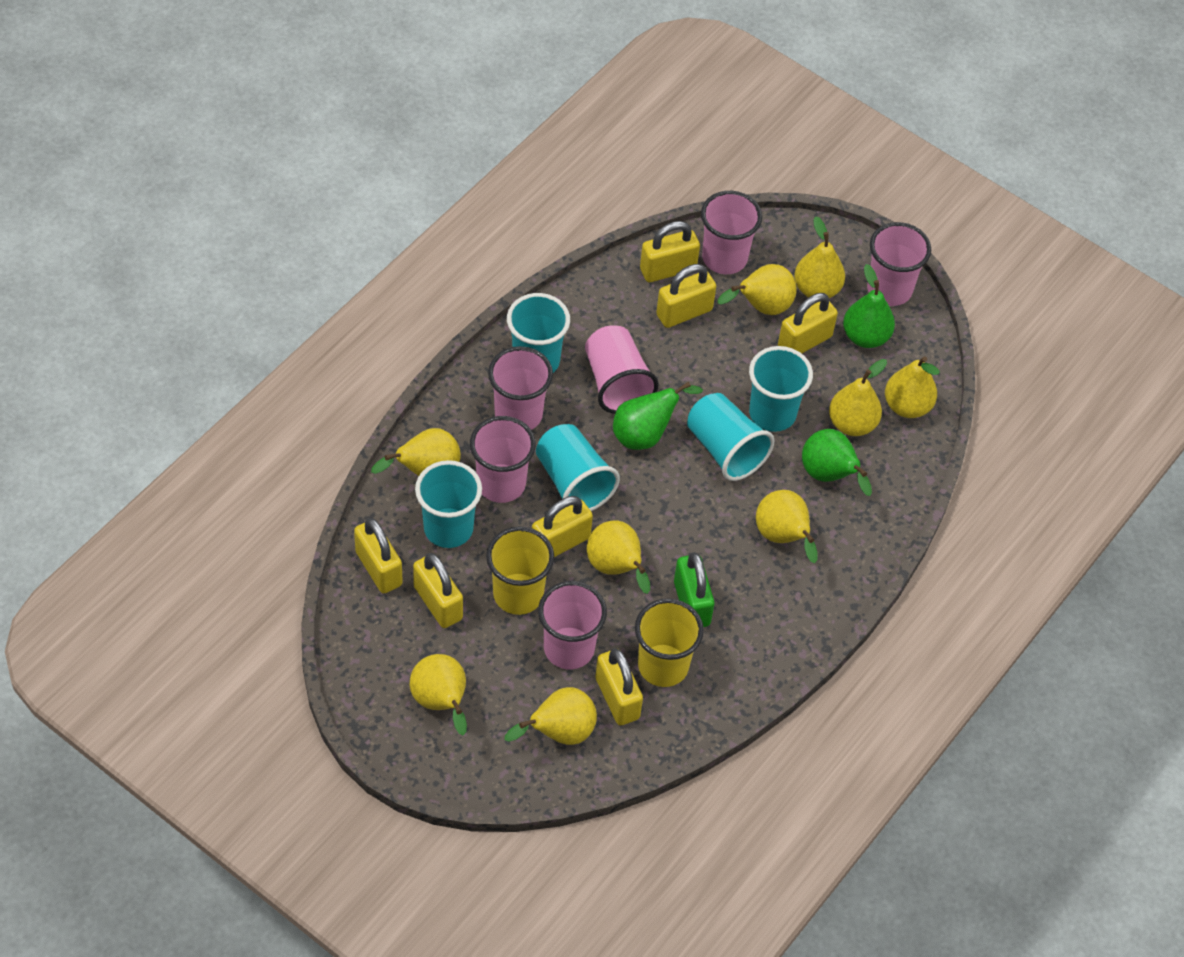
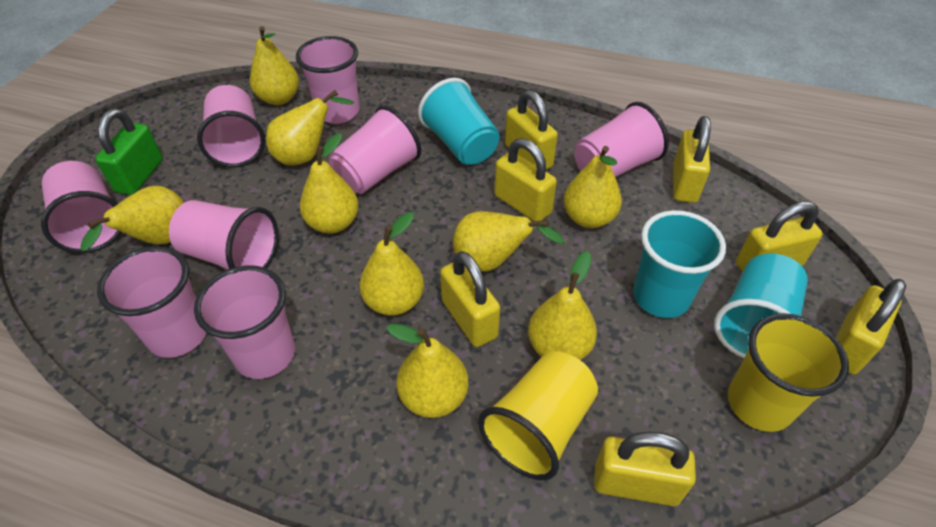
green pear: [613,382,703,450] [802,429,872,496] [843,264,895,348] = 3 -> none = 0
pink cup: [470,416,536,503] [488,346,553,430] [538,581,607,669] [585,325,659,414] [701,191,762,274] [867,222,931,306] = 6 -> [41,161,122,253] [97,246,207,358] [169,200,278,270] [194,265,295,379] [197,85,265,167] [296,36,360,124] [329,105,421,194] [575,102,669,177] = 8
turquoise cup: [415,460,482,548] [507,293,570,373] [536,424,620,511] [687,393,774,481] [749,346,813,432] = 5 -> [418,78,500,165] [633,210,726,318] [714,253,808,358] = 3

